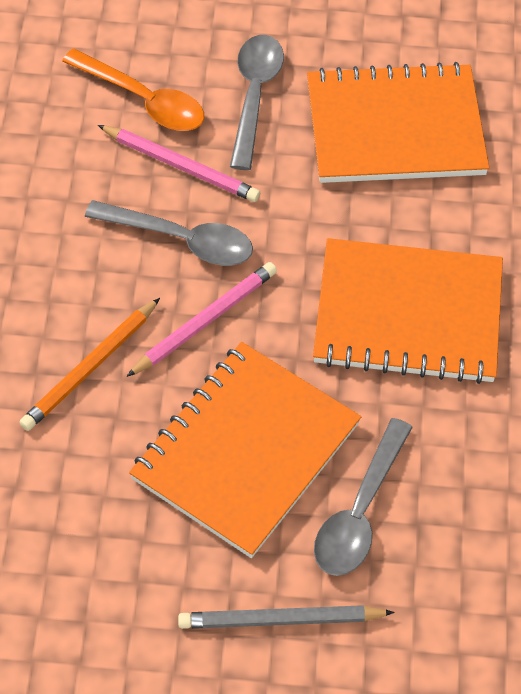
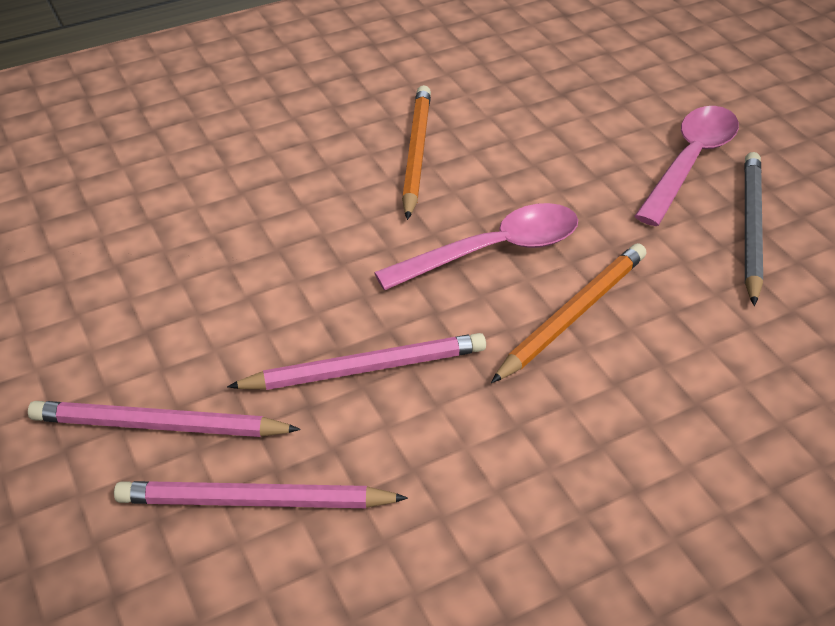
grey spoon: [85,200,253,266] [230,35,284,170] [314,418,413,576] = 3 -> none = 0
orange notebook: [129,342,361,558] [307,62,489,183] [313,238,503,384] = 3 -> none = 0
orange pencil: [19,298,160,431] = 1 -> [402,85,431,220] [491,243,646,383] = 2
orange spoon: [62,48,204,131] = 1 -> none = 0
pink pencil: [98,125,260,202] [126,262,277,377] = 2 -> [28,401,301,437] [114,481,408,508] [227,333,486,390] = 3
pink spoon: none = 0 -> [374,203,578,290] [635,106,739,226] = 2

